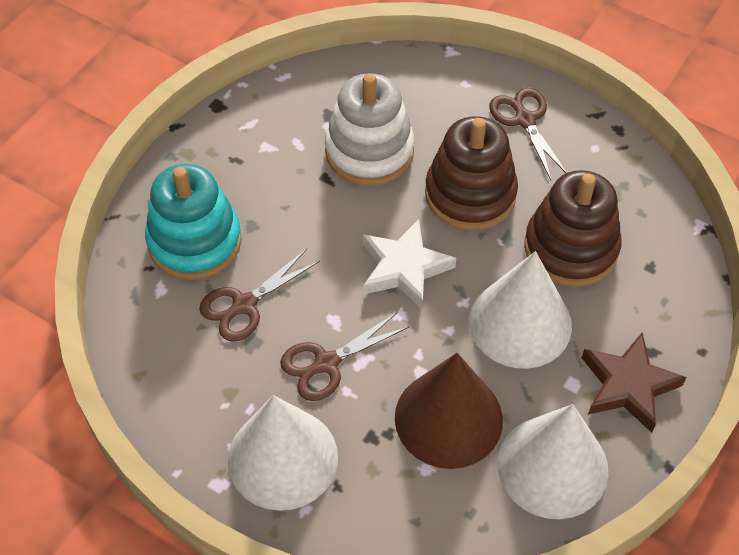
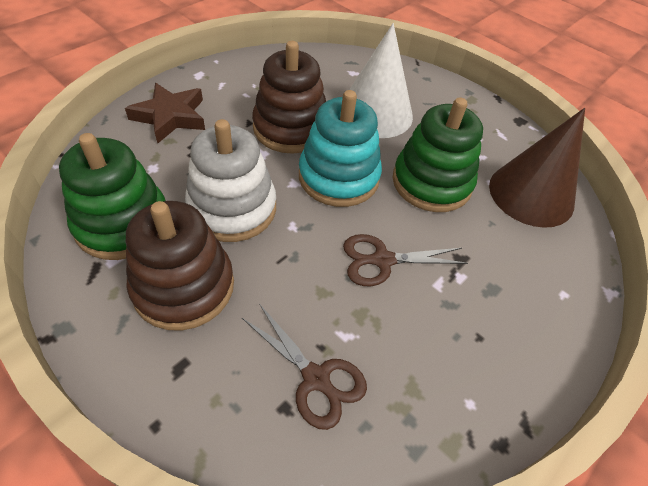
brown scissors: [199,249,320,341] [280,312,410,401] [489,88,567,180] = 3 -> [242,305,367,430] [343,234,468,286] = 2
green stacking toy: none = 0 -> [59,133,166,260] [393,97,483,212] = 2
white cone: [228,395,338,511] [469,251,572,369] [497,404,608,519] = 3 -> [349,23,413,138] = 1
white star: [363,219,456,309] = 1 -> none = 0

